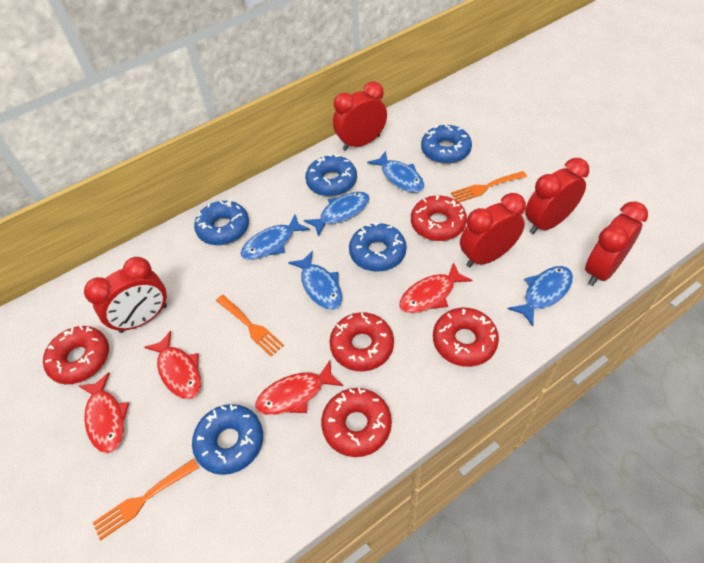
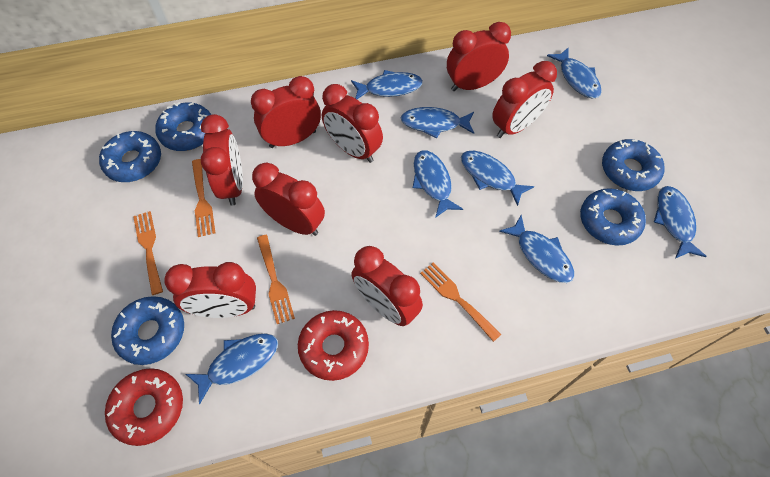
blue fish: [240,215,310,260] [288,251,342,310] [304,192,370,237] [367,151,424,193] [508,266,573,326] = 5 -> [186,333,278,404] [351,70,423,99] [401,107,474,139] [413,150,463,218] [461,151,535,206] [499,215,574,283] [547,48,602,98] [654,186,707,258] = 8
orange fork: [92,459,199,540] [216,295,284,357] [451,171,527,202] = 3 -> [133,211,163,295] [192,159,215,237] [257,235,295,324] [420,262,501,342] = 4
red clock: [84,257,167,333] [333,81,387,151] [460,193,526,267] [525,158,589,234] [585,201,648,286] = 5 -> [164,262,256,318] [201,114,243,206] [251,76,321,148] [252,163,325,236] [322,84,383,163] [351,246,423,326] [447,22,511,91] [492,61,557,138] = 8
red donut: [43,326,109,384] [321,388,392,457] [330,312,394,371] [411,195,467,241] [433,308,499,367] = 5 -> [105,368,183,446] [298,310,369,381] = 2
red fish: [79,373,129,454] [144,331,201,399] [255,360,343,415] [399,262,473,313] = 4 -> none = 0

